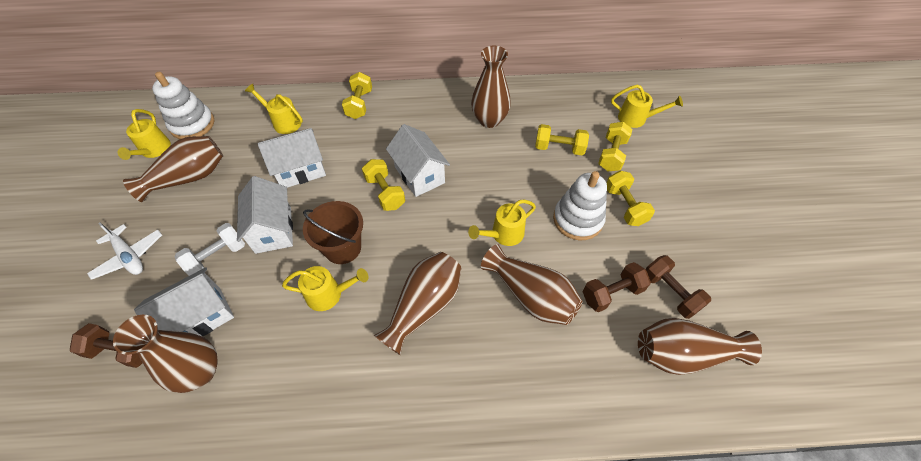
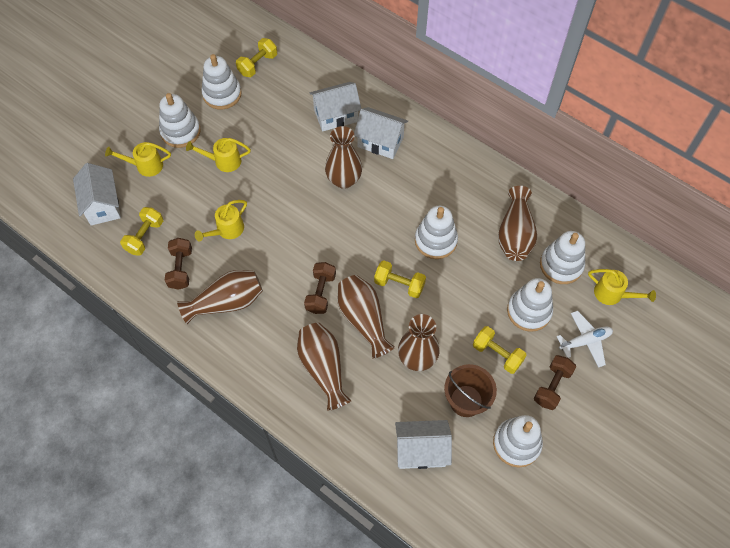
white dumbbell: [175,223,245,276] = 1 -> none = 0
white stacking toy: [152,72,214,139] [553,171,607,240] = 2 -> [159,93,201,148] [201,54,242,109] [415,206,458,259] [493,415,543,468] [507,278,553,332] [540,231,585,284] = 6
yellow dumbbell: [342,72,372,119] [362,159,405,211] [535,124,589,155] [598,122,633,171] [606,171,655,226] = 5 -> [120,207,163,256] [236,38,277,77] [374,260,426,298] [473,326,527,374] = 4
yellow watering can: [118,109,171,160] [245,84,303,134] [282,266,368,311] [468,200,536,246] [611,84,683,128] = 5 -> [105,142,171,177] [186,138,251,172] [195,200,247,241] [588,269,656,305] = 4

